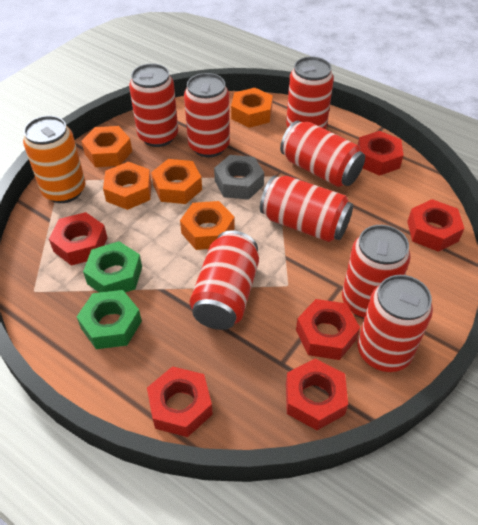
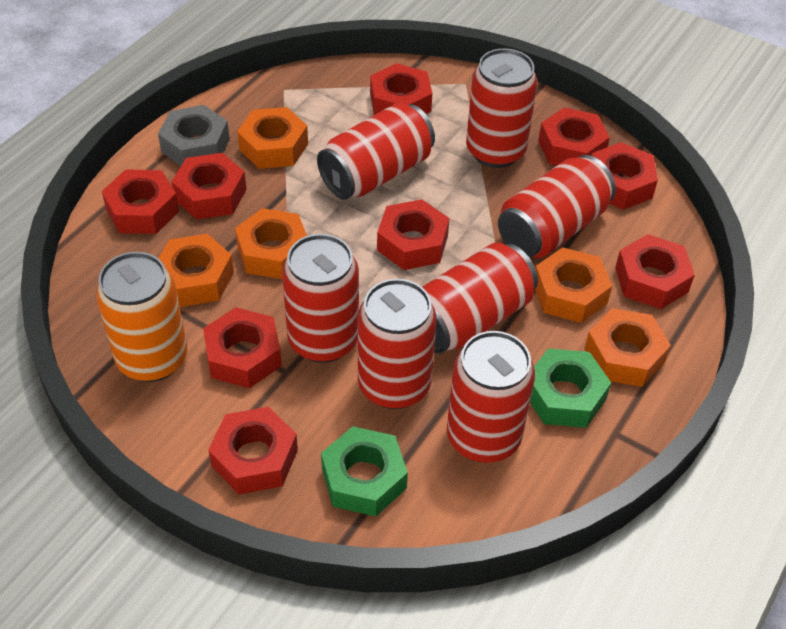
red can: [129,63,178,147] [184,73,230,157] [190,230,259,330] [260,176,353,242] [280,121,365,187] [286,57,334,129] [342,225,410,319] [358,275,433,372] = 8 -> [282,234,359,363] [317,103,435,200] [357,279,437,409] [422,243,538,354] [447,331,535,463] [466,48,537,168] [498,155,616,258] = 7
red nut: [49,212,107,266] [147,366,213,437] [286,359,348,430] [296,299,360,360] [358,131,404,176] [407,199,465,252] = 6 -> [102,169,179,234] [171,153,247,220] [203,307,282,388] [208,407,298,494] [370,63,432,115] [377,199,450,270] [538,108,610,166] [592,142,658,210] [615,234,695,309] = 9

